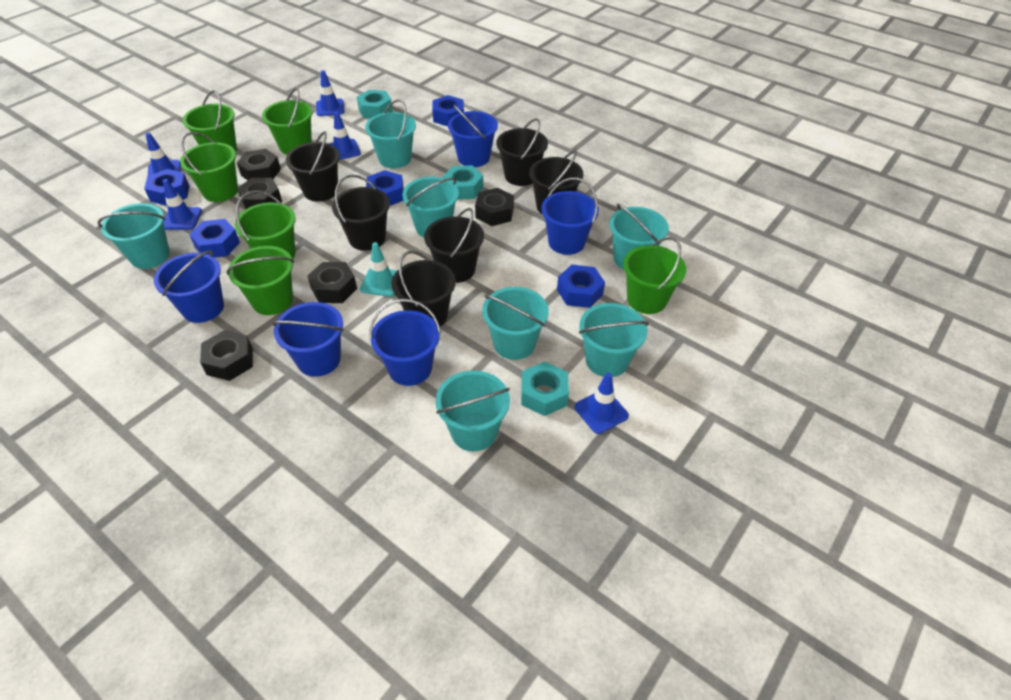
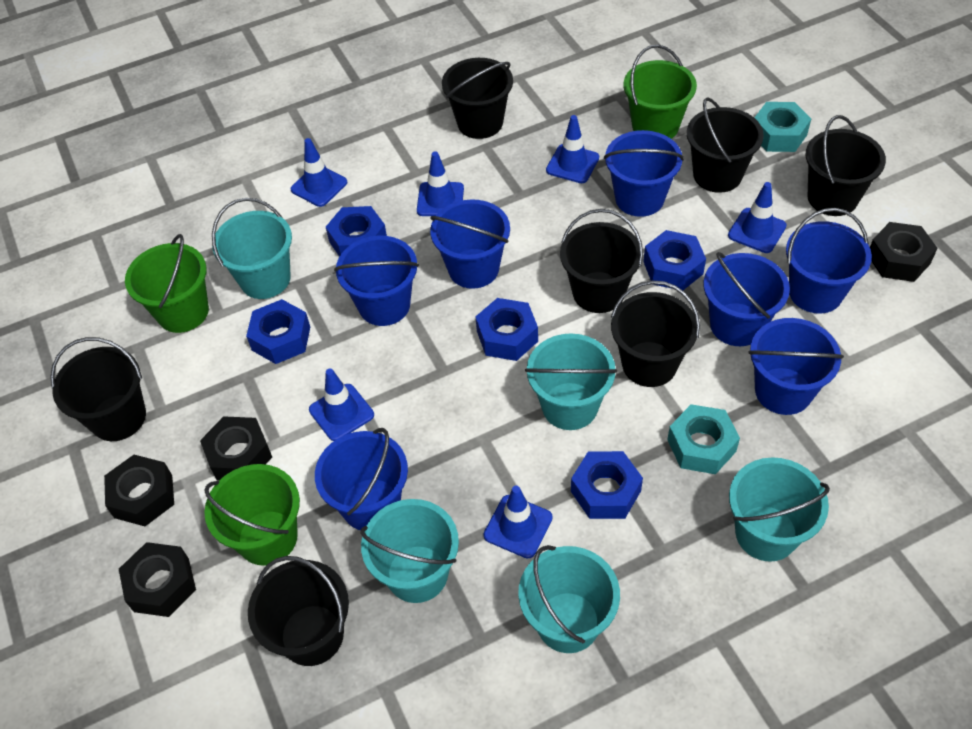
black bucket: [286,131,340,202] [332,174,390,251] [391,250,456,326] [424,208,484,283] [496,118,548,186] [529,150,583,215] = 6 -> [50,337,146,441] [248,556,349,666] [442,58,513,139] [560,209,643,313] [611,280,700,387] [687,97,764,193] [806,115,886,216] = 7
black nut: [200,330,253,381] [237,149,281,180] [237,178,282,209] [307,262,357,303] [475,188,514,226] = 5 -> [104,455,174,526] [119,542,196,617] [200,416,272,480] [870,222,937,282] = 4
blue bucket: [154,250,224,323] [272,302,344,377] [369,299,441,386] [448,105,498,167] [541,178,599,255] = 5 -> [315,428,408,530] [334,236,419,326] [430,199,510,289] [604,130,684,217] [703,252,790,346] [748,318,844,415] [786,208,872,314] = 7
blue traffic cone: [146,132,181,176] [163,179,202,230] [316,70,344,116] [329,112,361,160] [575,373,629,434] = 5 -> [291,138,347,207] [309,368,374,441] [417,151,464,216] [484,486,553,559] [546,115,599,183] [728,182,786,253] = 6
green bucket: [180,132,238,202] [183,90,237,152] [226,246,294,315] [235,190,296,260] [262,88,313,155] [623,237,686,314] = 6 -> [125,234,209,333] [204,464,300,566] [624,45,697,139] = 3
turquoise bucket: [98,203,170,269] [365,99,416,168] [402,177,459,238] [436,370,510,451] [482,287,549,360] [579,303,649,377] [609,204,669,270] = 7 -> [212,198,292,299] [360,499,459,603] [518,545,620,653] [525,334,617,430] [729,457,830,562] = 5
turquoise nut: [357,90,393,119] [443,165,484,200] [521,362,569,416] = 3 -> [667,404,740,474] [754,102,811,152] = 2
turquoise traffic cone: [360,242,397,297] = 1 -> none = 0

